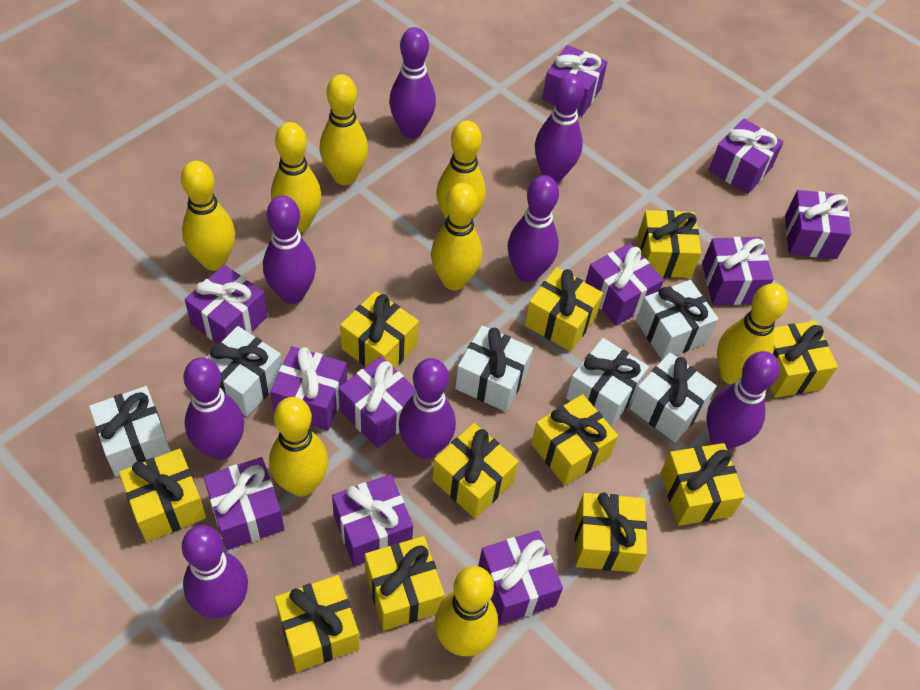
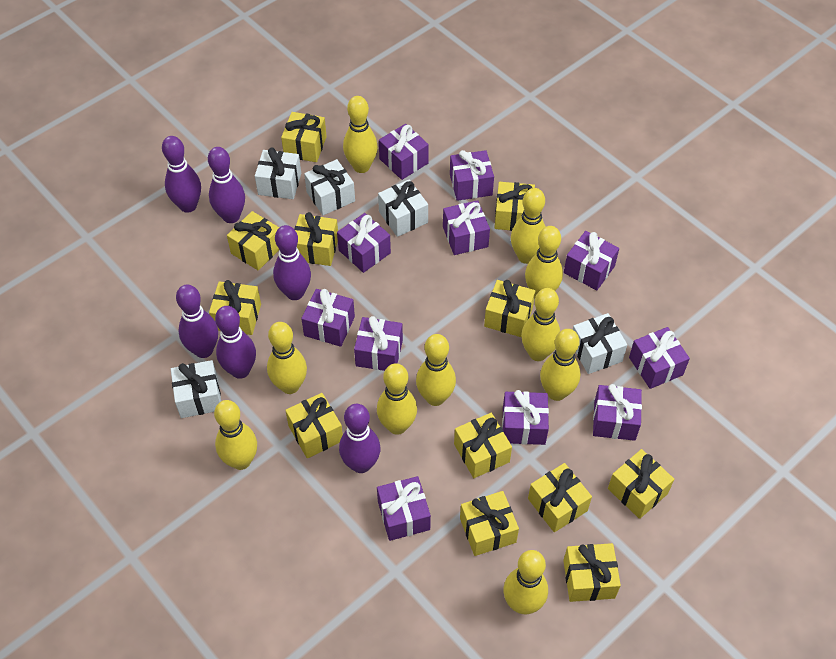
purple bowling pin: [182,525,248,618] [183,357,244,460] [263,195,316,304] [389,27,436,138] [399,358,456,459] [508,175,559,282] [535,73,584,182] [706,351,780,450] = 8 -> [162,136,201,213] [176,285,218,358] [208,147,245,223] [215,306,256,379] [273,225,311,300] [339,404,381,473] = 6
white gift: [89,386,171,477] [206,326,282,417] [455,325,533,412] [566,338,649,427] [630,353,717,442] [636,280,719,360] = 6 -> [171,360,221,418] [255,147,301,199] [304,159,355,215] [378,179,428,237] [573,313,627,374] = 5
yellow bowling pin: [181,160,235,271] [269,397,328,496] [271,122,322,232] [320,74,368,185] [431,183,482,290] [435,566,498,656] [436,120,486,219] [717,283,788,385] = 8 -> [214,400,257,470] [267,322,307,394] [343,96,378,173] [377,363,417,435] [416,334,456,406] [503,550,548,614] [511,188,546,264] [521,288,560,361] [525,226,563,298] [540,329,580,401] = 10
yellow gift: [119,449,206,542] [275,575,360,672] [340,291,419,368] [365,536,445,630] [432,423,519,519] [525,267,603,352] [531,394,618,485] [575,493,647,572] [637,210,701,278] [660,443,745,526] [770,321,838,398] = 11 -> [209,280,261,335] [227,211,279,271] [281,112,327,162] [285,393,343,458] [294,212,338,266] [454,413,512,478] [460,491,519,556] [484,280,535,337] [494,182,535,231] [528,463,592,532] [563,543,621,602] [608,449,674,519] = 12

